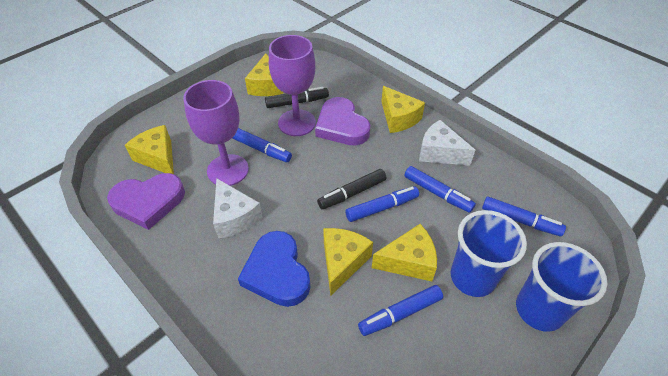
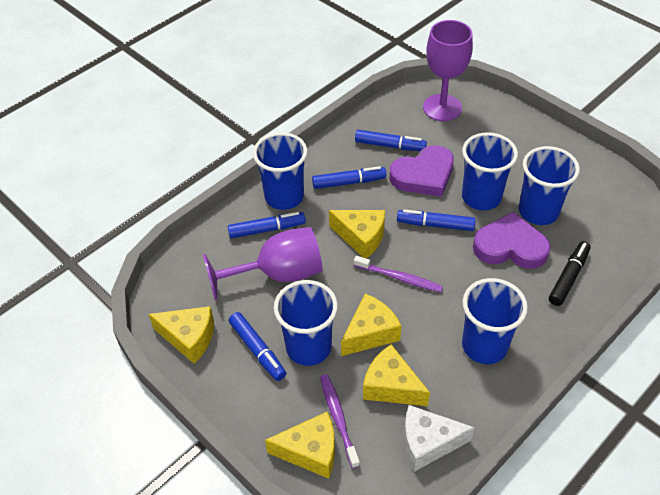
black marker: [265,87,329,108] [317,169,386,210] = 2 -> [549,241,591,306] = 1
blue cup: [451,210,527,297] [516,242,608,332] = 2 -> [253,132,308,210] [274,280,338,366] [462,132,518,210] [462,278,528,364] [519,146,580,225] = 5
blue heart: [238,231,310,307] = 1 -> none = 0
purple toothbrush: none = 0 -> [320,374,360,469] [354,256,443,292] = 2
white cheese: [213,178,263,238] [419,120,475,166] = 2 -> [404,405,475,472] = 1

